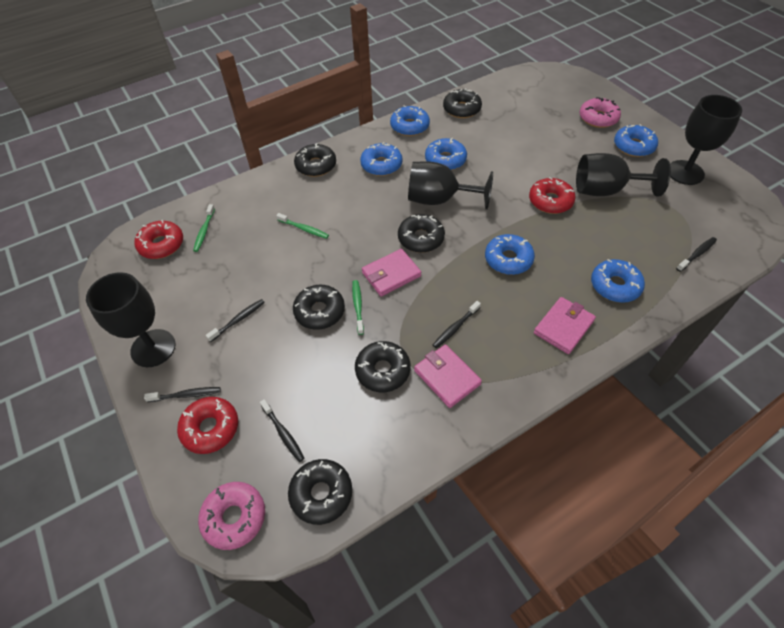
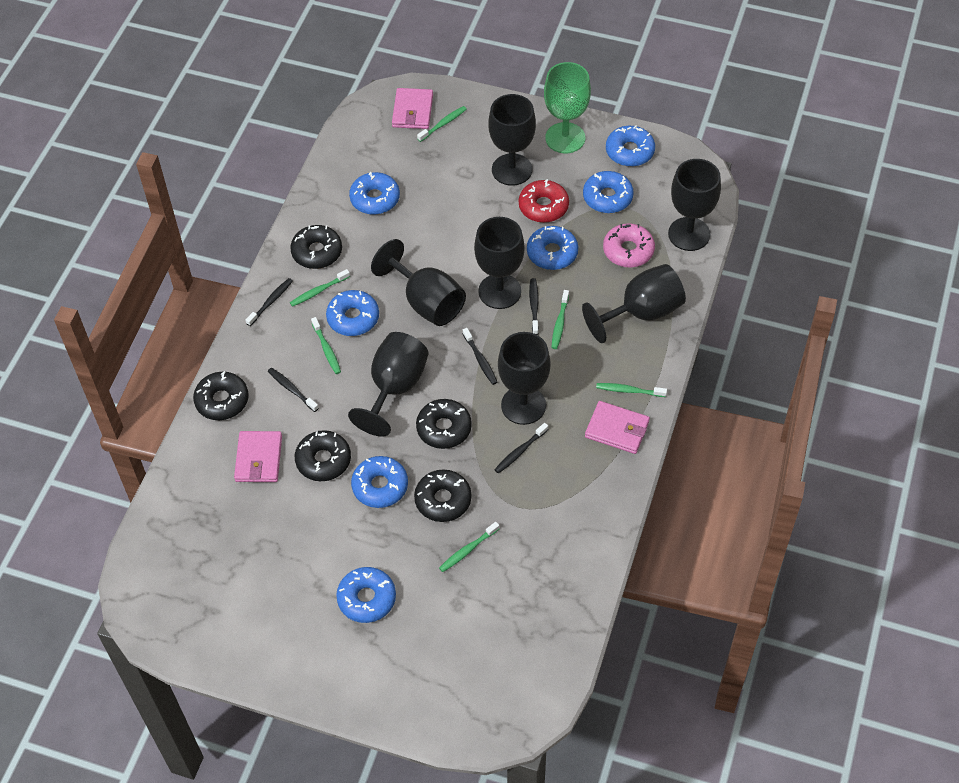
black donut: [288,459,352,525] [293,285,345,330] [294,143,336,177] [355,341,411,392] [398,214,445,253] [443,88,482,118] = 6 -> [193,371,249,420] [290,225,342,269] [295,430,351,481] [414,469,471,522] [416,399,472,449] = 5
black goblet: [86,272,176,367] [408,161,493,210] [576,153,671,197] [670,95,742,185] = 4 -> [348,332,429,437] [371,239,466,326] [474,217,525,309] [488,94,536,186] [498,332,551,425] [582,264,686,343] [668,159,721,251] = 7
blue donut: [360,142,402,176] [390,105,430,136] [425,138,467,170] [485,234,535,275] [591,259,645,303] [614,124,658,157] = 6 -> [326,290,379,336] [336,567,396,623] [349,171,400,215] [351,456,408,508] [527,226,578,270] [583,171,634,213] [606,125,655,167] = 7
green goblet: none = 0 -> [544,62,591,153] = 1
green toothbrush: [193,204,215,252] [276,213,329,239] [352,280,364,335] = 3 -> [290,269,350,307] [311,317,341,374] [417,106,467,142] [439,522,499,572] [551,290,569,349] [596,383,667,397] = 6
pink donut: [198,482,265,550] [580,97,621,128] = 2 -> [603,223,655,268] = 1
red donut: [134,220,183,259] [177,397,238,454] [529,177,576,214] = 3 -> [519,179,569,223] = 1

